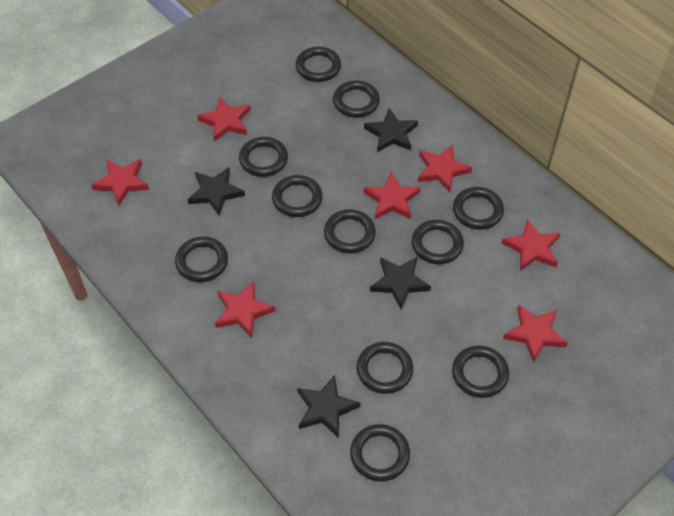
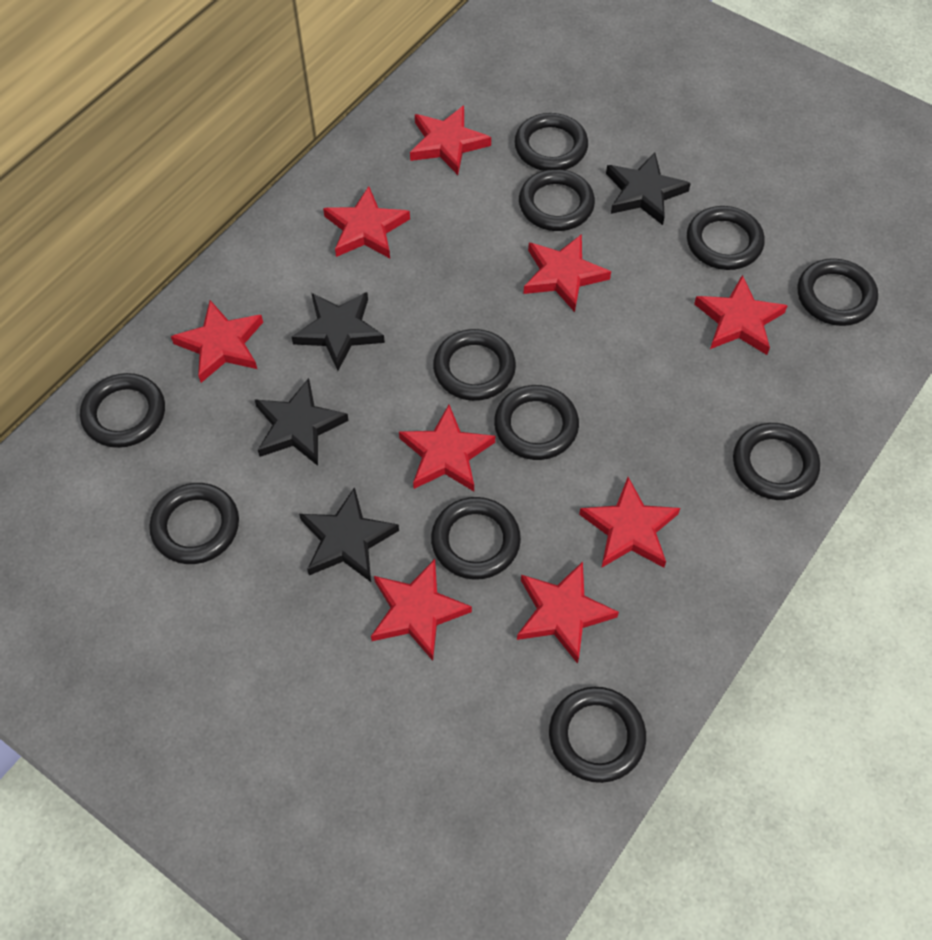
red star: [91,159,149,206] [197,97,250,142] [215,281,275,338] [363,172,421,219] [418,145,472,192] [502,219,561,271] [503,305,568,363] = 7 -> [171,300,263,383] [323,186,410,258] [371,559,472,661] [399,405,495,491] [410,106,491,175] [517,562,619,664] [523,234,611,312] [579,477,680,568] [694,275,788,355] = 9

